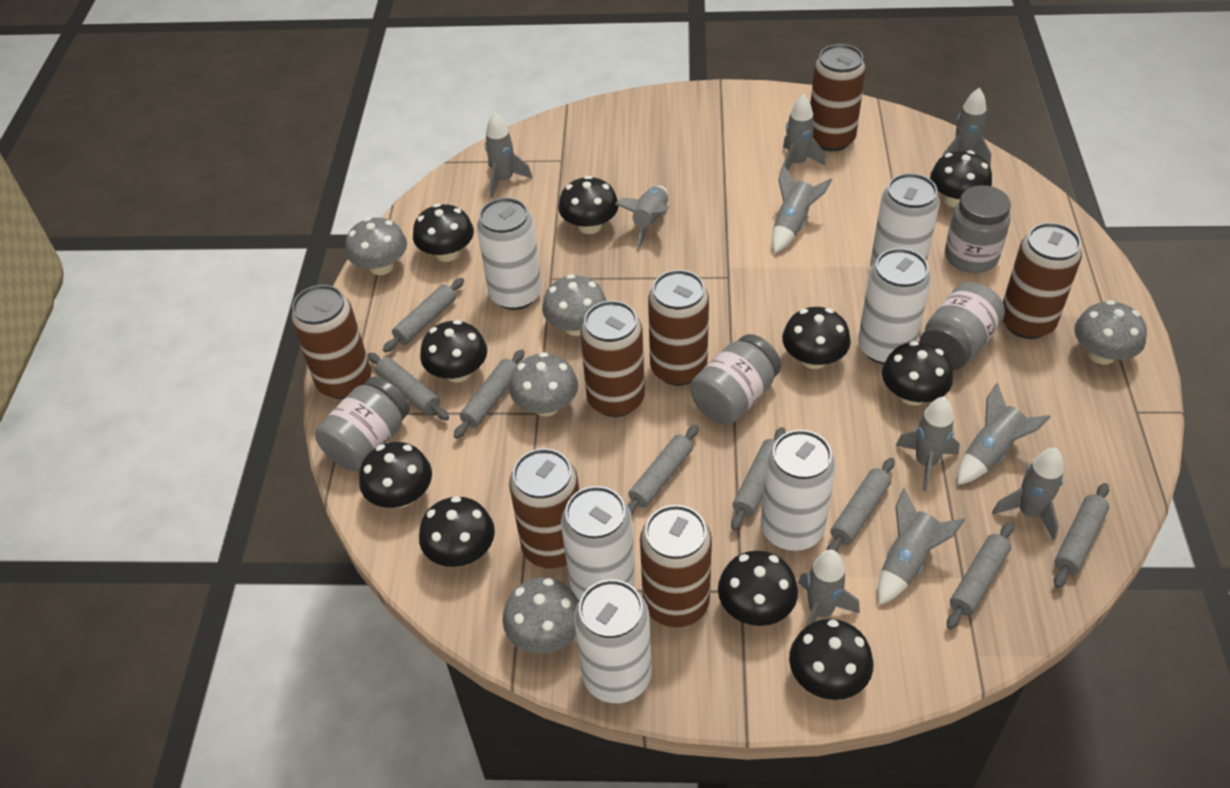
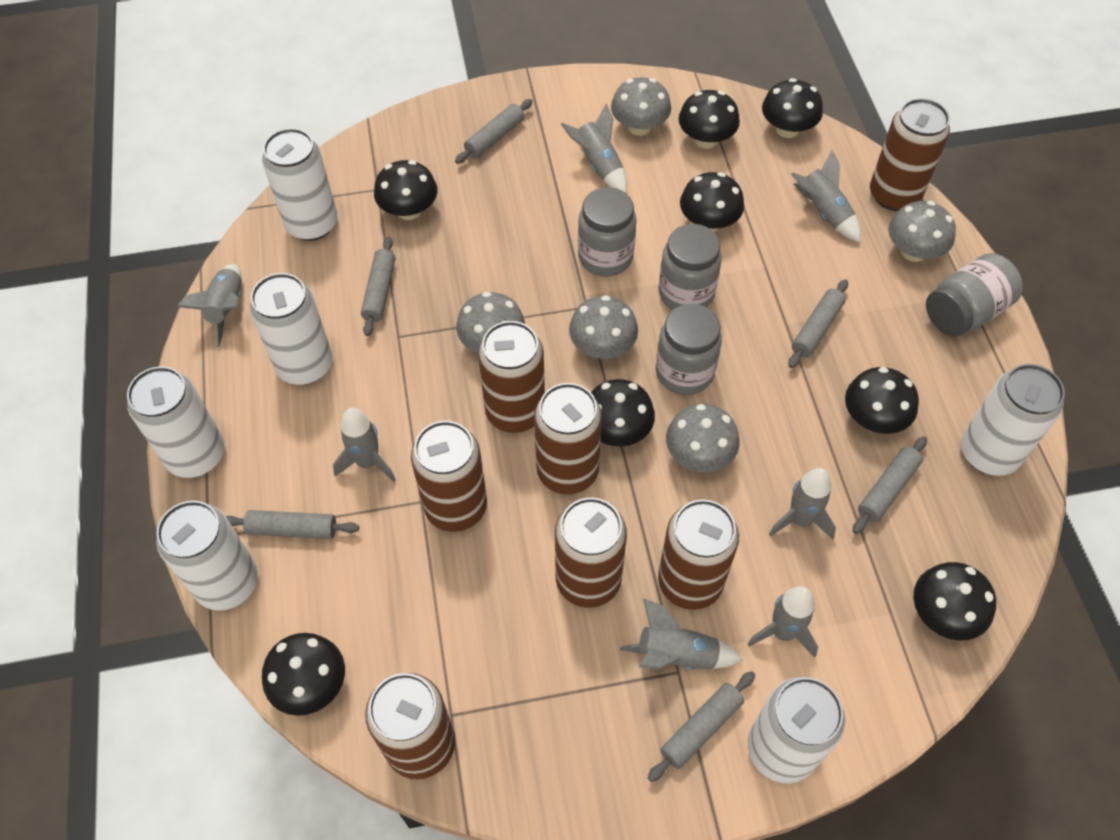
black mushroom: [359,442,432,508] [413,204,474,262] [419,496,495,567] [420,320,487,382] [558,176,619,234] [718,551,798,626] [782,307,851,369] [789,619,873,700] [882,341,953,406] [930,150,992,208] = 10 -> [262,633,345,716] [374,160,437,220] [591,379,655,447] [679,90,740,148] [680,172,744,232] [762,78,823,138] [845,367,919,434] [914,562,996,640] = 8
grey rocket: [485,112,532,198] [615,186,669,249] [772,165,832,253] [783,94,825,170] [798,550,860,627] [877,489,965,605] [896,396,960,491] [942,88,991,166] [957,383,1051,485] [992,448,1064,540] = 10 -> [177,264,242,347] [333,408,396,482] [561,104,627,193] [620,598,743,670] [747,586,818,658] [769,468,836,539] [791,150,861,243] = 7
grey rolling pin: [368,353,449,420] [383,278,464,353] [454,349,524,439] [627,425,699,516] [731,427,786,530] [827,458,895,552] [947,522,1013,629] [1054,483,1109,588] = 8 -> [226,510,359,539] [361,237,396,336] [455,99,533,164] [648,671,755,782] [788,279,848,368] [853,436,927,534] = 6

